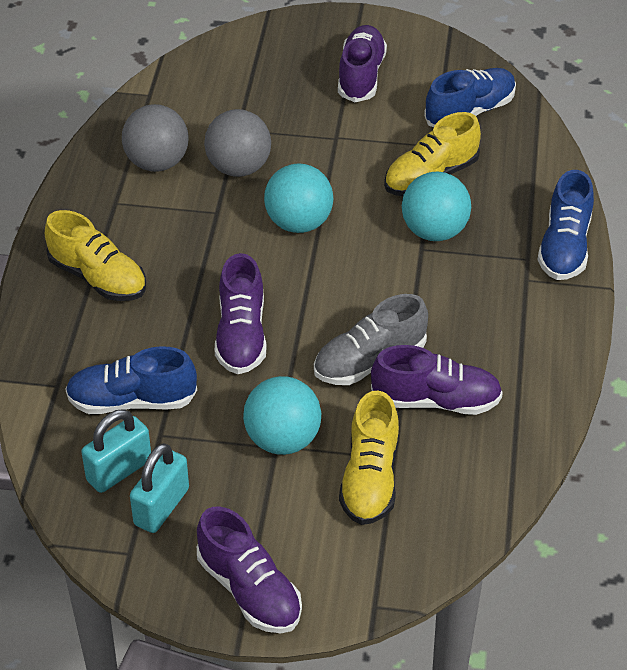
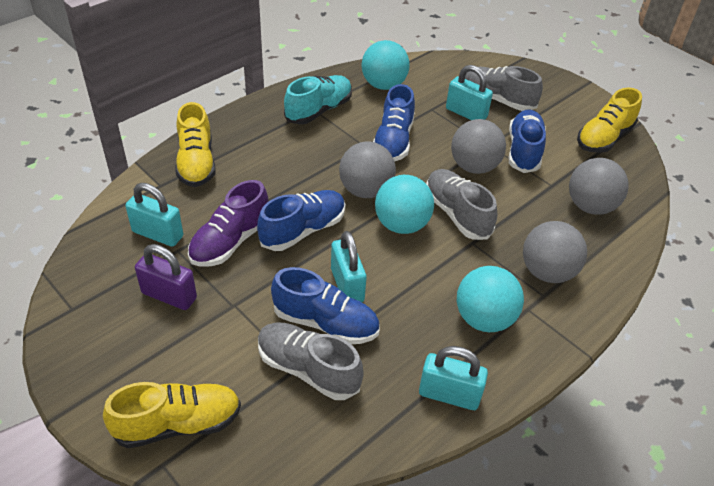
blue shoe: [65,346,197,414] [424,68,516,127] [537,170,594,280] = 3 -> [257,190,345,251] [271,267,380,344] [373,84,415,162] [509,110,546,173] = 4
grey ball: [122,104,189,172] [204,109,271,177] = 2 -> [339,141,396,198] [451,119,506,174] [523,221,587,283] [569,158,629,215] = 4
grey shoe: [314,294,428,385] = 1 -> [258,323,364,400] [426,169,497,240] [465,66,543,111] = 3
purple padlock: none = 0 -> [135,244,197,310] = 1
purple shoe: [197,507,302,633] [215,253,267,374] [338,25,387,102] [371,345,503,415] = 4 -> [188,180,268,267] = 1
turquoise padlock: [81,409,151,493] [130,443,189,533] = 2 -> [125,183,183,247] [331,231,367,302] [419,346,488,410] [446,65,493,120] = 4
turquoise shoe: none = 0 -> [284,75,352,124] = 1

